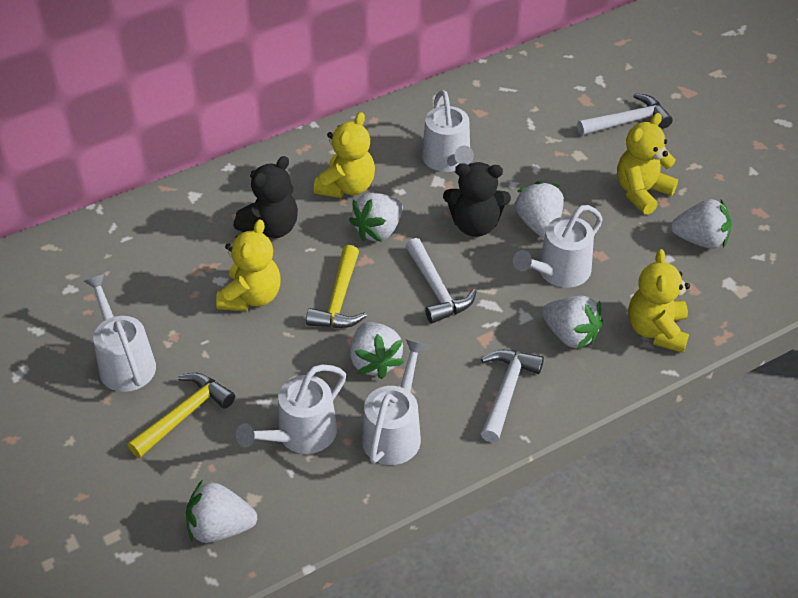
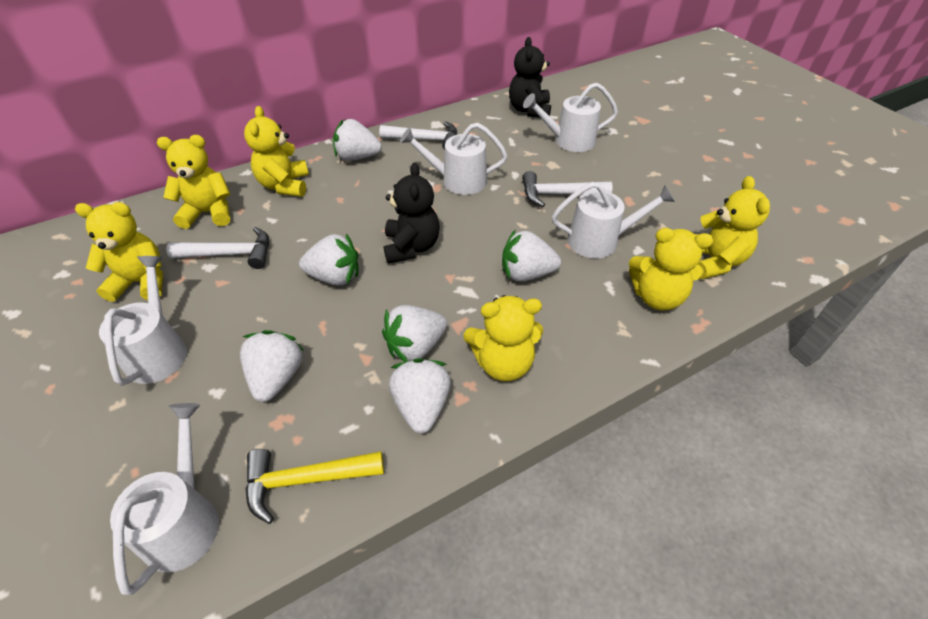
yellow hammer: [128,373,235,458] [306,245,367,328] = 2 -> [245,449,384,524] = 1
yellow teddy bear: [216,219,281,311] [314,112,375,198] [617,113,678,215] [628,249,690,353] = 4 -> [75,202,163,302] [157,135,230,229] [244,106,309,197] [463,295,543,381] [629,228,713,310] [695,176,770,279] = 6

